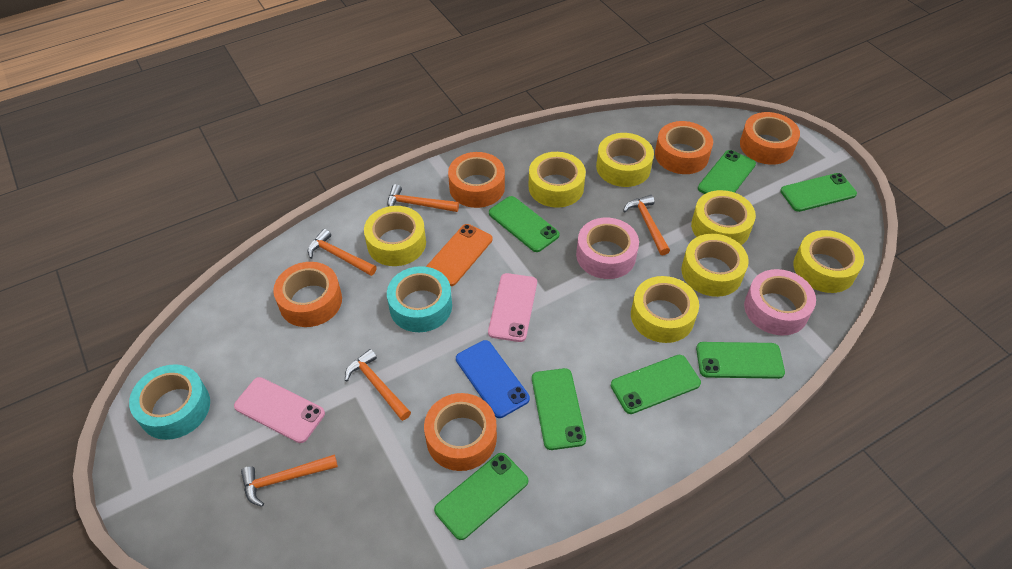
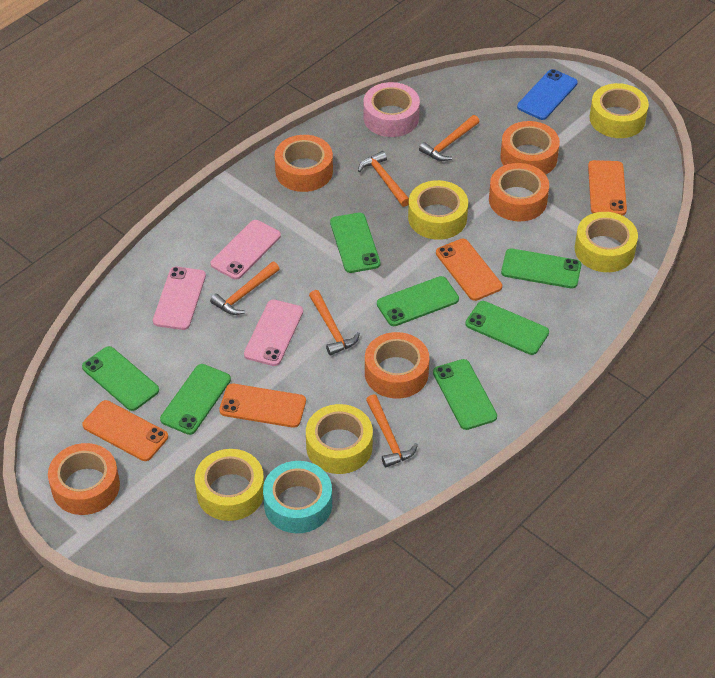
orange phone: [426,224,492,286] = 1 -> [82,400,168,461] [219,384,306,428] [436,239,502,301] [588,160,627,215] = 4
pink phone: [234,377,325,443] [488,273,537,342] = 2 -> [153,267,206,330] [210,220,281,280] [244,299,303,366] = 3
pink tape: [576,218,639,279] [744,269,816,336] = 2 -> [363,82,420,137] = 1
turquoise tape: [129,364,210,440] [387,266,452,332] = 2 -> [263,461,332,533] = 1
yellow tape: [364,206,426,266] [528,152,586,207] [596,133,654,187] [631,276,699,343] [681,234,749,297] [691,190,756,245] [793,230,864,293] = 7 -> [195,449,264,521] [306,404,373,474] [408,180,468,240] [575,212,638,272] [589,83,649,138] = 5

